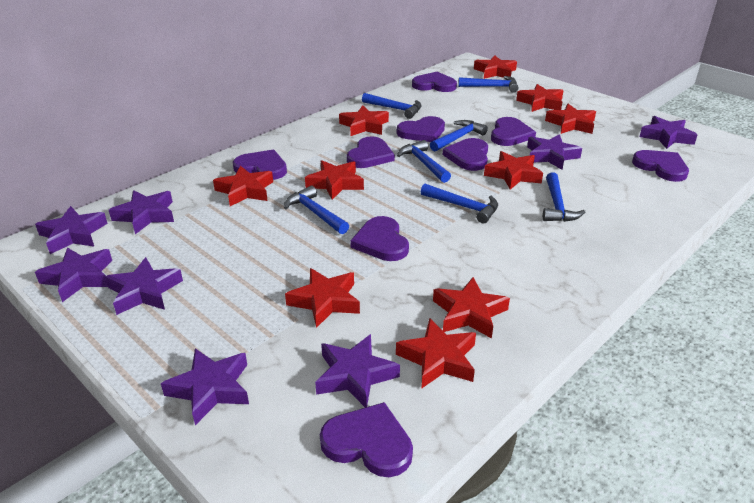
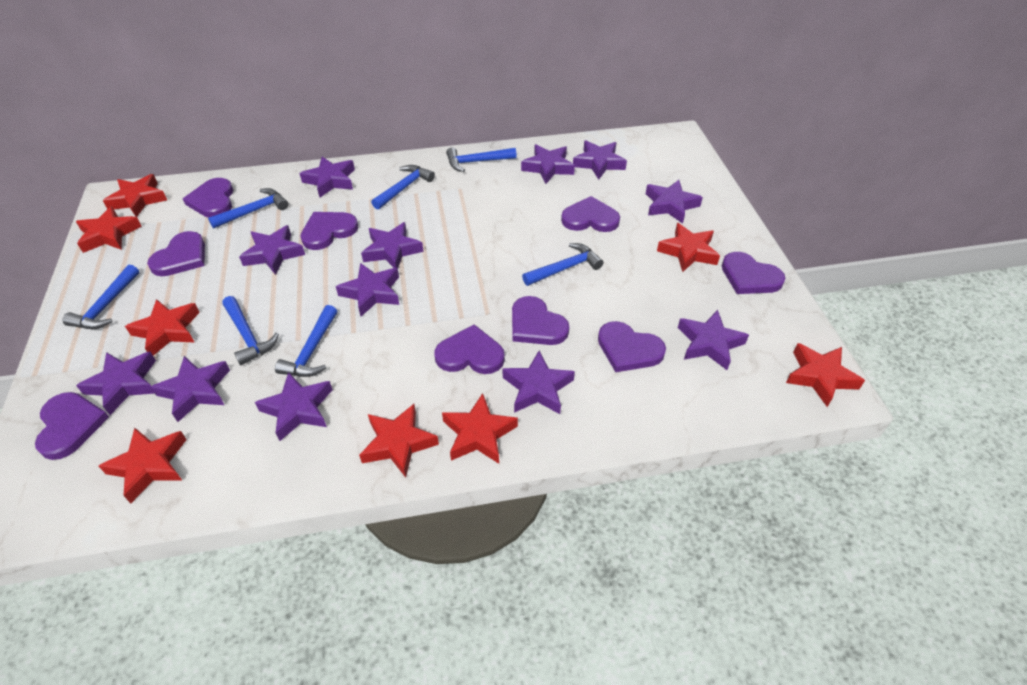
purple star: [35,206,108,254] [35,248,112,302] [105,257,183,315] [109,190,174,234] [161,348,249,425] [315,334,400,408] [527,134,582,170] [639,116,697,149] = 8 -> [76,352,156,415] [151,356,230,422] [239,225,305,275] [255,372,333,441] [300,157,355,197] [336,263,399,316] [361,222,424,268] [503,351,575,414] [521,144,575,184] [573,141,627,179] [646,180,703,224] [678,310,749,370] = 12
red star: [213,166,273,206] [285,268,360,328] [305,161,364,200] [339,105,389,136] [396,318,476,388] [433,277,510,339] [474,55,517,79] [484,151,543,190] [516,84,564,112] [545,104,596,134] = 10 -> [76,206,142,253] [99,428,187,503] [103,174,167,217] [125,299,200,356] [359,404,439,477] [442,393,518,464] [657,223,720,272] [786,343,865,407] = 8

